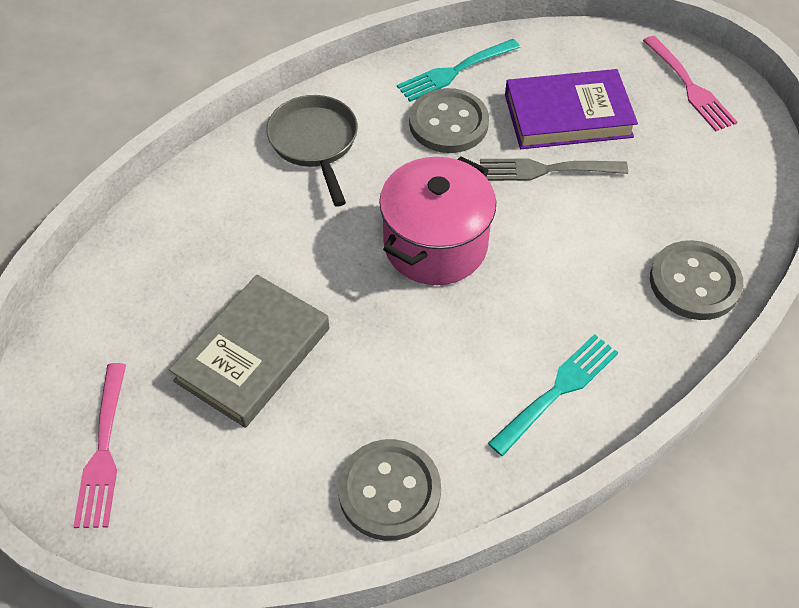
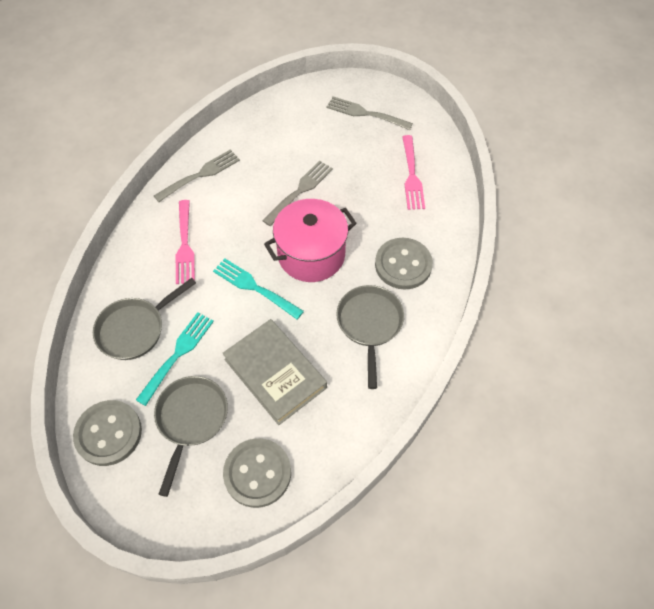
grey fork: [480,158,628,181] = 1 -> [154,150,240,202] [263,160,333,226] [327,96,413,130] = 3
grey pan: [266,95,358,207] = 1 -> [93,278,196,360] [154,376,228,497] [336,285,404,389] = 3
purple book: [505,69,638,149] = 1 -> none = 0

